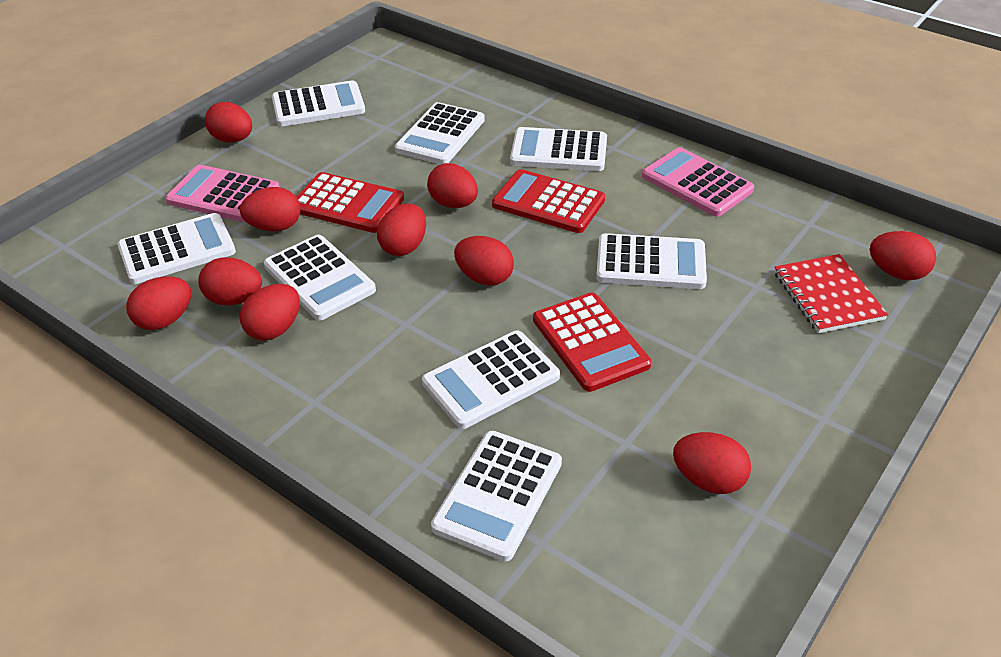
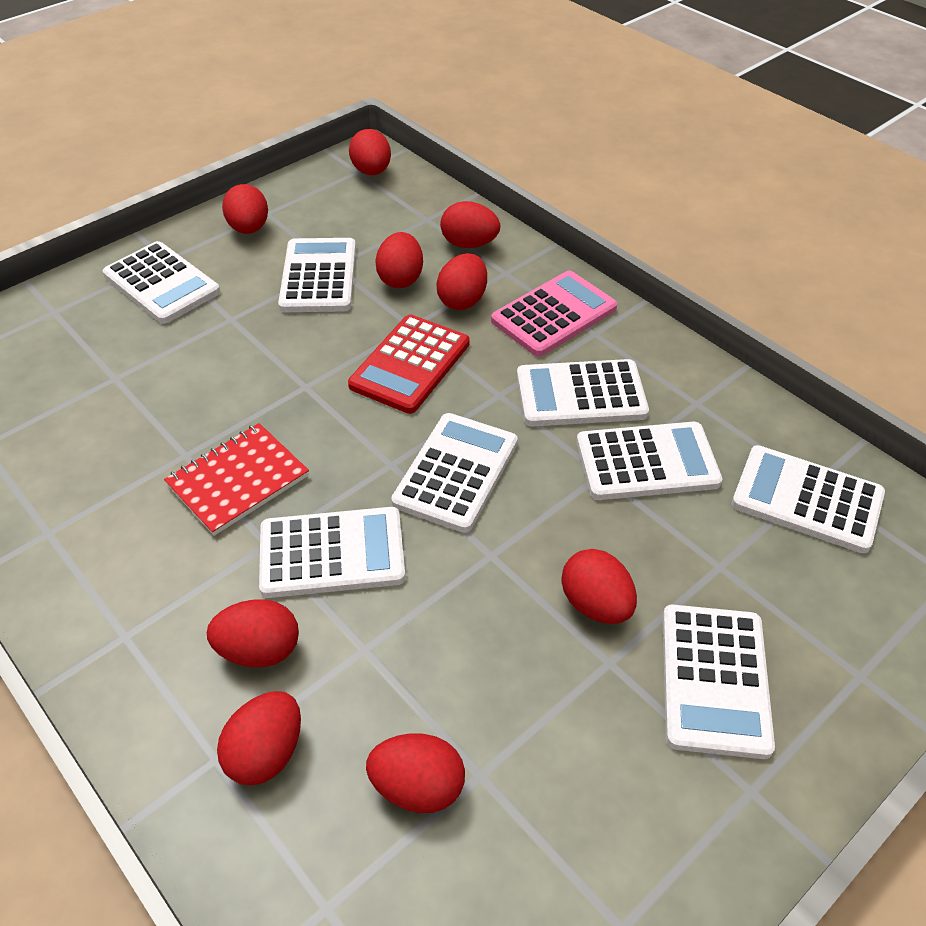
pink calculator: [165,165,280,223] [642,147,754,217] = 2 -> [491,270,618,357] = 1
red calculator: [297,172,404,233] [492,169,605,233] [533,292,651,392] = 3 -> [348,314,469,414] = 1
red egg: [126,276,191,330] [198,257,262,305] [205,102,252,143] [240,187,301,231] [240,284,300,340] [377,204,426,256] [427,163,478,208] [454,236,514,285] [673,432,751,494] [870,231,936,280] = 10 -> [207,599,299,667] [217,691,301,785] [222,184,268,234] [349,129,391,175] [366,733,465,813] [375,232,423,288] [436,253,487,310] [440,201,500,248] [562,549,637,624] = 9

